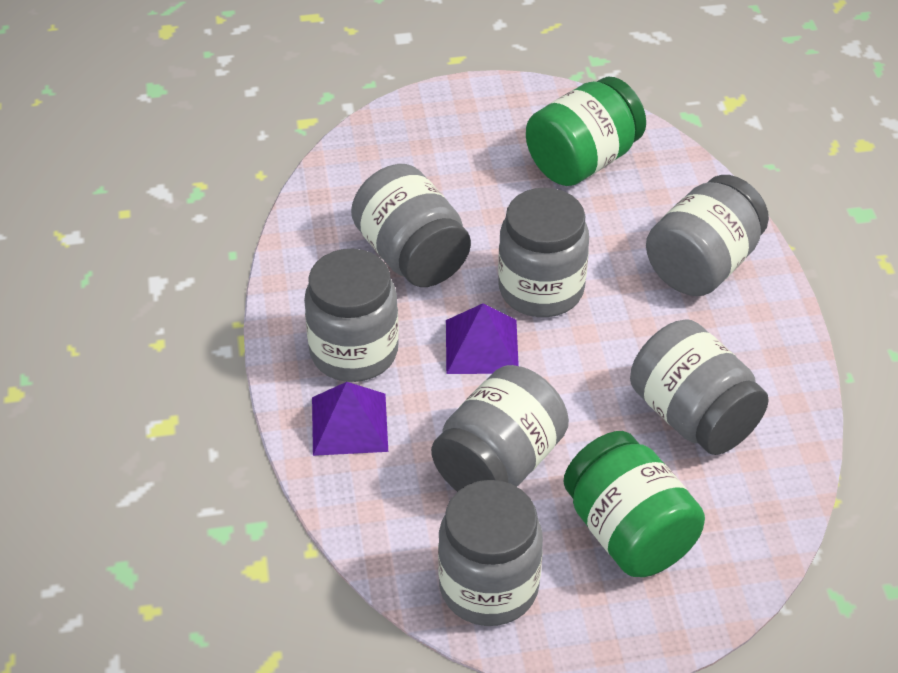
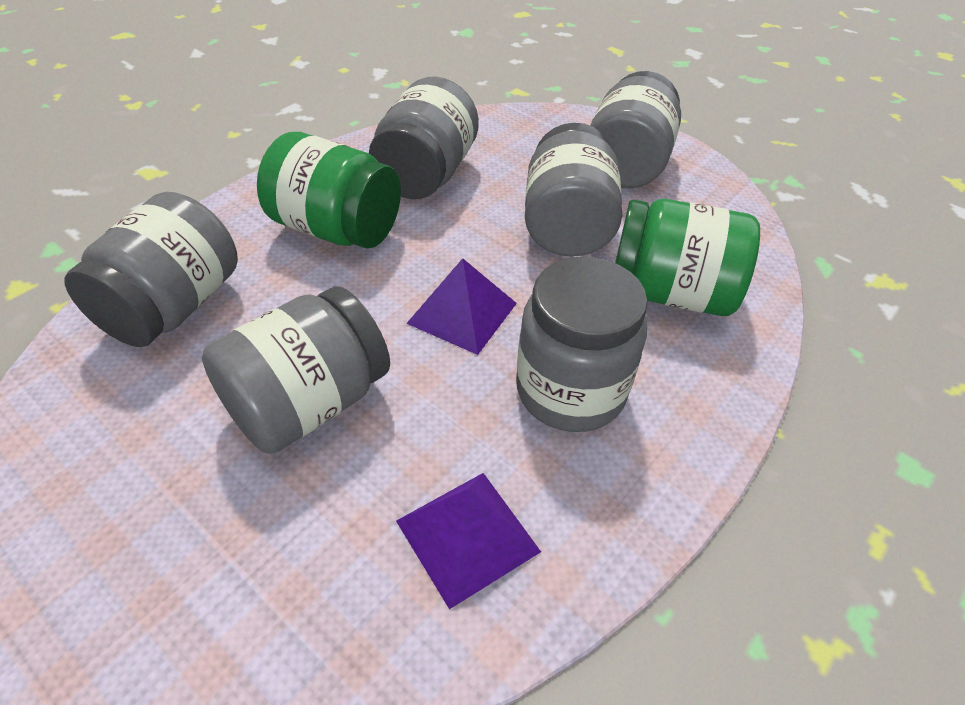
grey jar: [304,249,399,382] [351,164,471,287] [431,365,569,492] [438,480,543,626] [498,188,589,317] [630,319,769,455] [646,175,769,296] = 7 -> [64,192,238,347] [202,286,390,454] [369,77,479,199] [516,257,648,432] [525,123,622,256] [590,71,681,188] = 6

